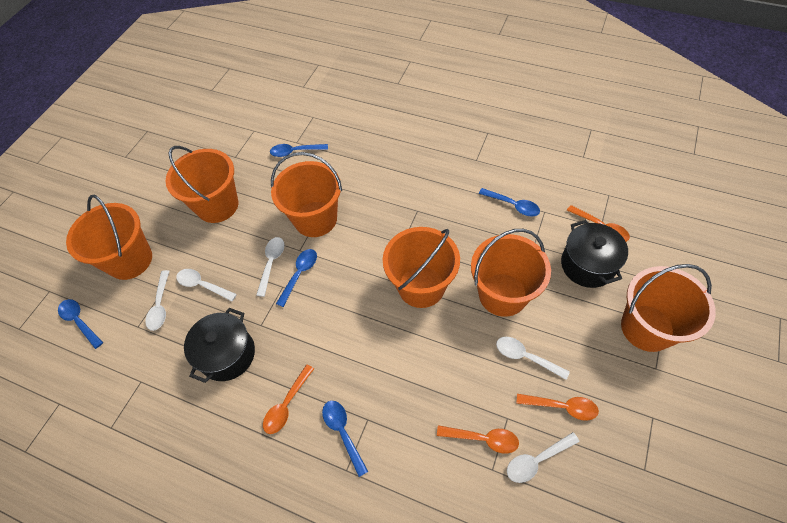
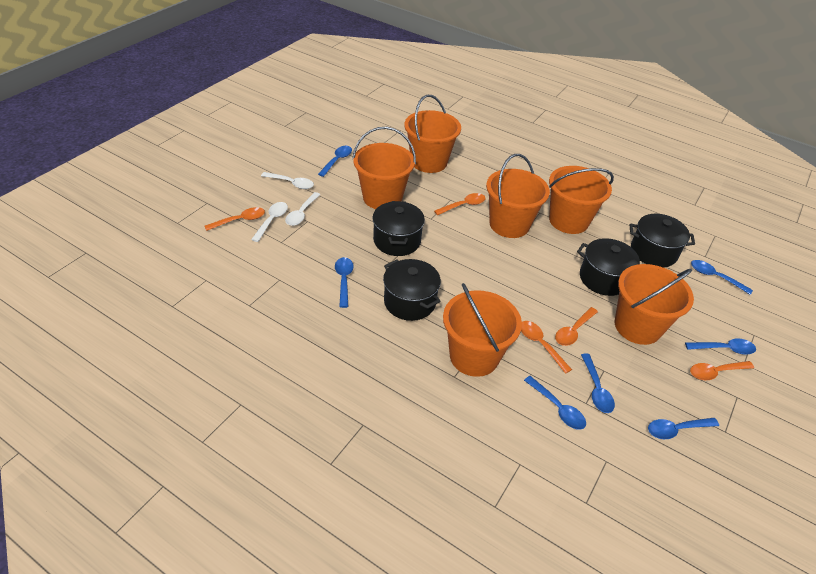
black pot: [184,308,255,383] [561,220,628,288] = 2 -> [372,201,425,256] [383,259,441,321] [577,238,640,296] [630,214,695,268] = 4
blue spoon: [58,299,103,349] [270,144,328,157] [276,249,317,307] [322,401,368,477] [479,188,540,217] = 5 -> [318,146,352,177] [335,257,354,308] [524,376,586,430] [581,354,615,413] [648,418,719,439] [685,338,756,355] [691,260,753,295] = 7
orange spoon: [263,365,314,434] [437,425,519,454] [516,394,599,421] [567,205,630,242] = 4 -> [205,207,265,231] [434,193,486,215] [521,321,572,374] [555,307,598,346] [690,361,754,380] = 5
white spoon: [145,270,169,331] [176,269,237,301] [256,237,285,297] [496,337,570,380] [507,432,580,483] = 5 -> [251,202,288,242] [261,172,314,189] [285,192,320,226] = 3

